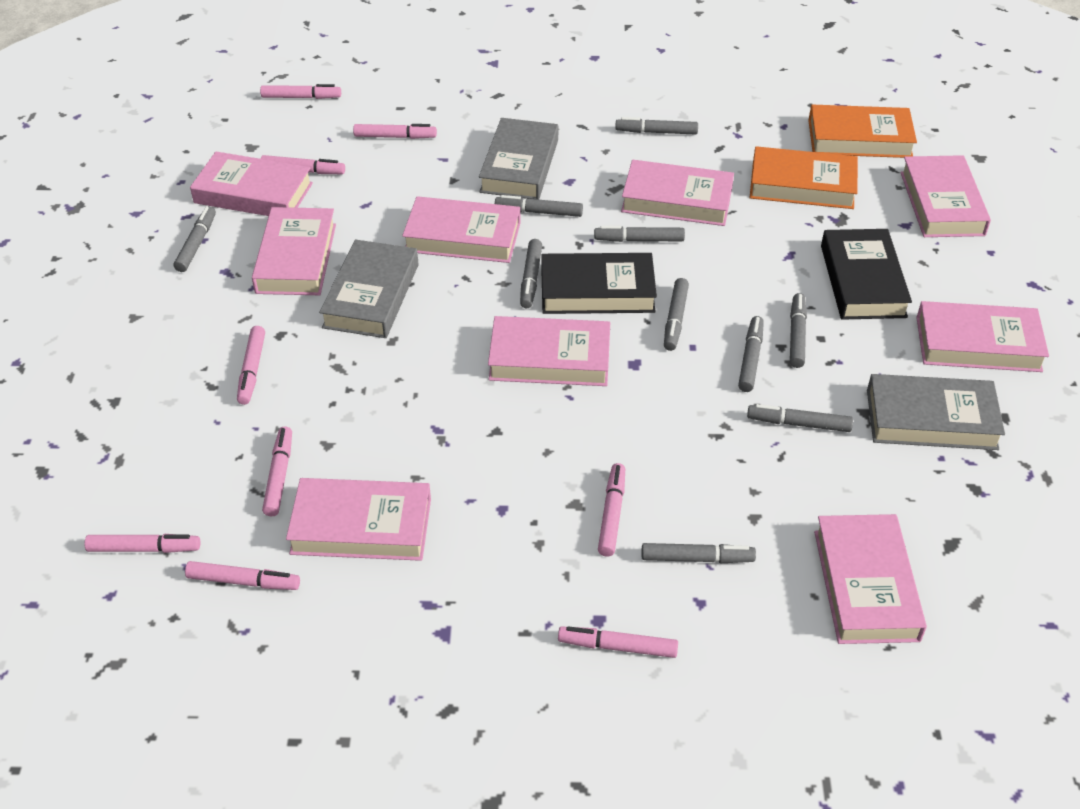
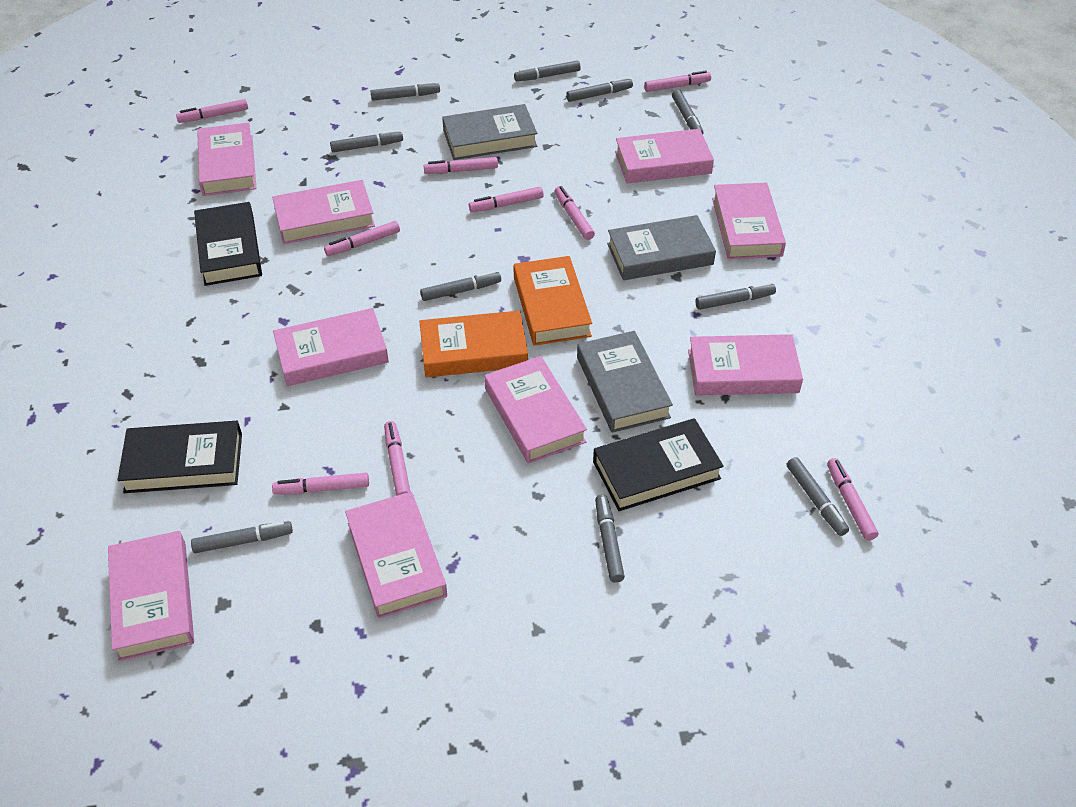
black book: [541,253,657,314] [821,229,912,320] = 2 -> [118,421,242,493] [194,202,262,286] [593,418,724,511] = 3

